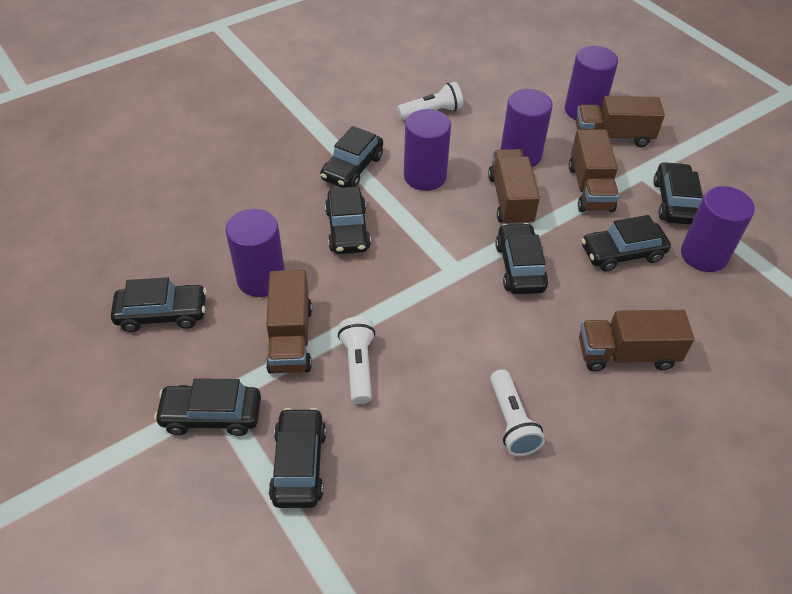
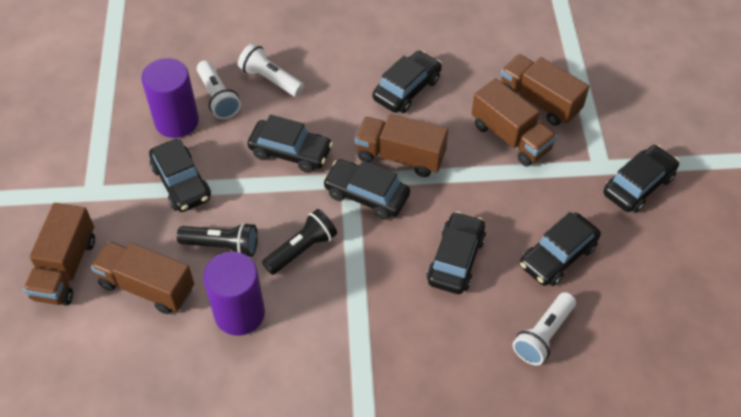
black car: [111,277,207,332] [154,378,261,436] [269,408,326,508] [320,126,383,188] [325,187,371,254] [495,223,548,294] [581,215,671,272] [653,162,703,225] = 8 -> [149,139,211,212] [247,114,333,173] [323,159,410,220] [373,50,442,113] [427,211,486,294] [520,212,601,286] [603,145,679,213] = 7
black flashlight: none = 0 -> [177,222,258,257] [262,209,337,275] = 2
purple cylinder: [226,209,285,297] [404,109,451,191] [500,89,553,167] [565,46,618,120] [681,186,755,272] = 5 -> [141,58,199,138] [203,252,265,336] = 2

